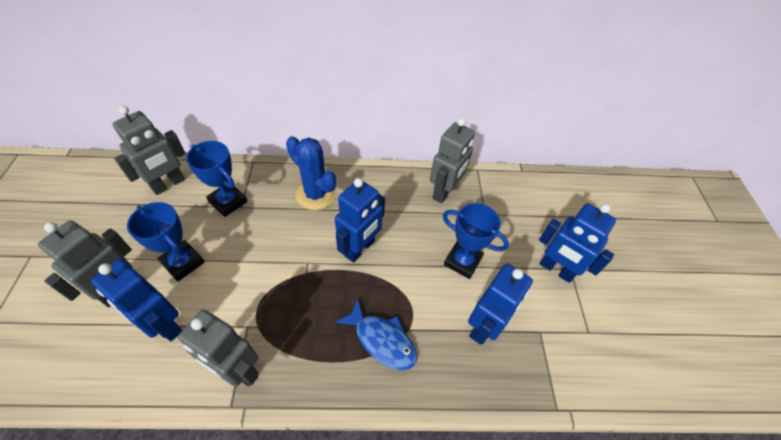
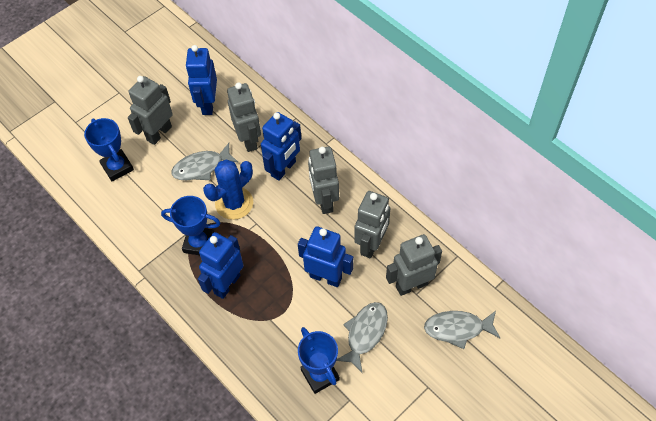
blue fish: [335,298,417,370] = 1 -> none = 0
grey fish: none = 0 -> [171,143,239,180] [336,302,388,373] [424,311,500,349] = 3
grey robot: [38,220,132,307] [112,106,185,195] [178,310,259,387] [430,118,475,203] = 4 -> [128,76,173,145] [227,82,261,152] [308,146,339,214] [354,191,390,258] [386,234,442,296] = 5

